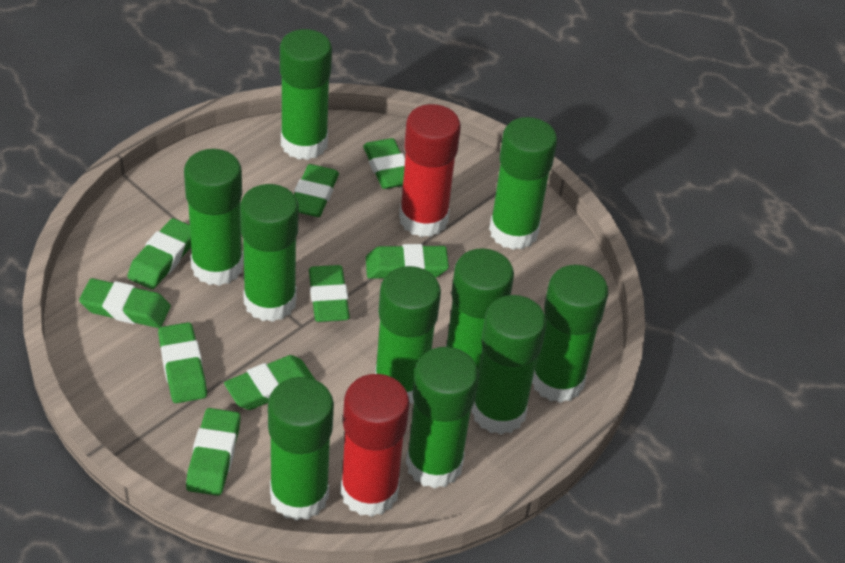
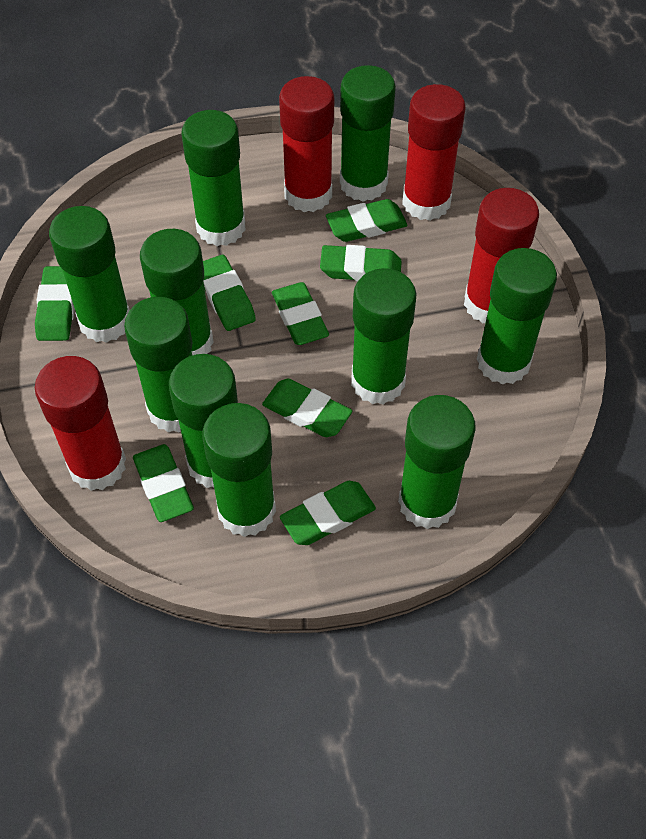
green eraser: [79,278,171,328] [127,218,191,289] [158,322,207,403] [186,408,241,496] [224,355,315,410] [294,164,339,217] [309,265,350,322] [363,138,405,189] [366,244,449,279] = 9 -> [35,266,75,341] [133,444,194,522] [203,255,256,331] [262,379,352,437] [272,282,329,345] [280,481,376,545] [320,245,402,282] [326,199,407,242] = 8
red glue stick: [340,374,410,517] [399,104,461,237] = 2 -> [35,356,126,491] [279,76,334,212] [402,84,466,221] [464,188,539,323] = 4

